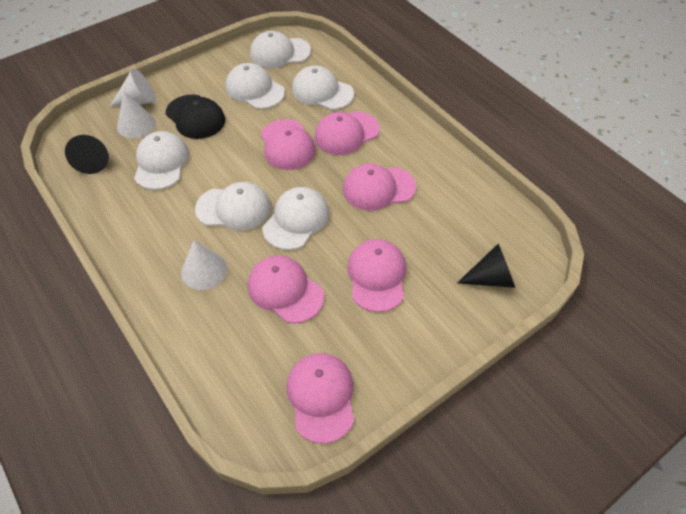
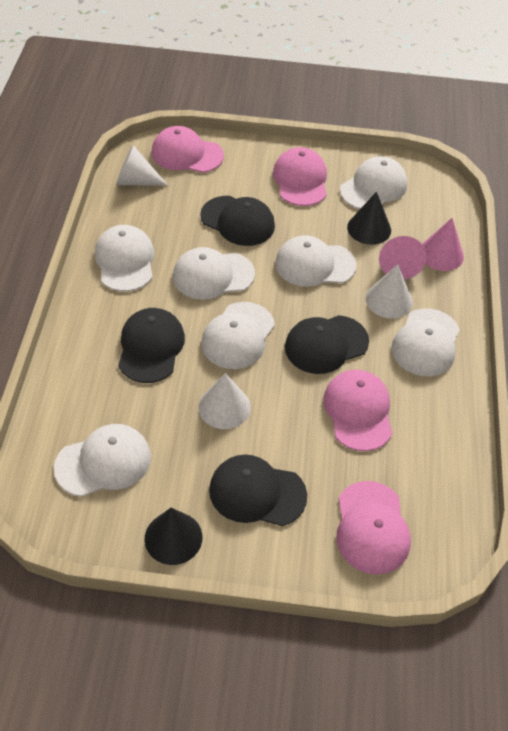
black cap: [166,95,225,139] = 1 -> [118,308,185,383] [200,196,275,246] [209,455,307,526] [285,315,369,374] = 4
pink cap: [248,256,324,323] [261,119,316,170] [287,353,354,444] [314,111,380,155] [343,163,416,211] [347,239,406,312] = 6 -> [151,126,224,173] [273,147,327,206] [323,370,392,451] [336,481,411,575] = 4
pink cone: none = 0 -> [379,236,426,279] [422,218,464,271] = 2
white cap: [134,131,189,190] [195,182,271,231] [225,63,285,109] [250,31,311,68] [263,187,329,250] [292,66,354,110] = 6 -> [54,424,151,497] [95,225,154,292] [173,247,255,299] [201,302,275,369] [275,235,357,287] [340,156,408,209] [392,308,460,376] = 7

